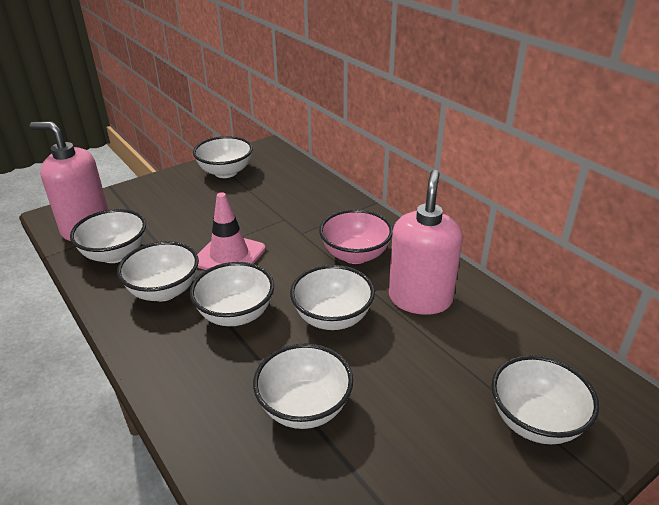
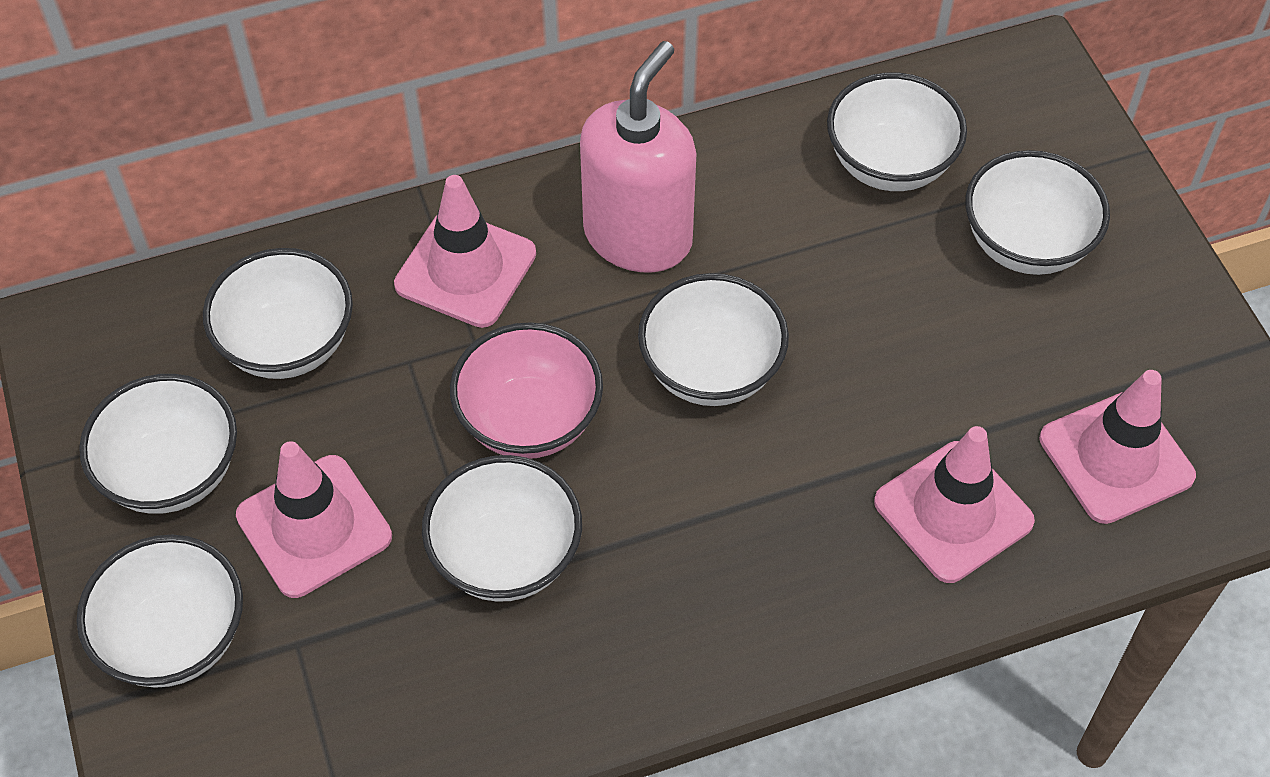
pink soap dispenser: [30,122,108,241] [389,170,463,315] = 2 -> [580,41,696,272] = 1
pink traffic cone: [197,192,265,270] = 1 -> [236,441,392,598] [394,175,536,328] [874,426,1035,583] [1040,370,1196,524] = 4

